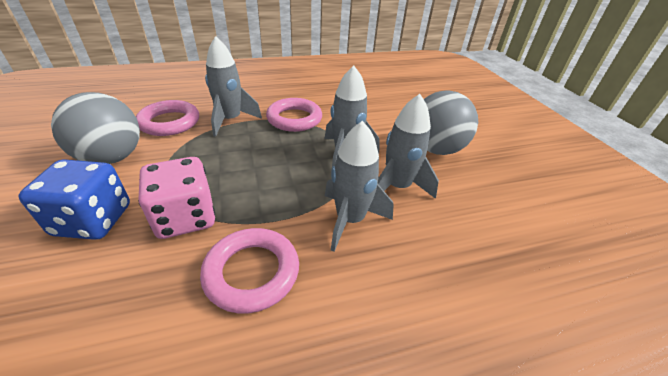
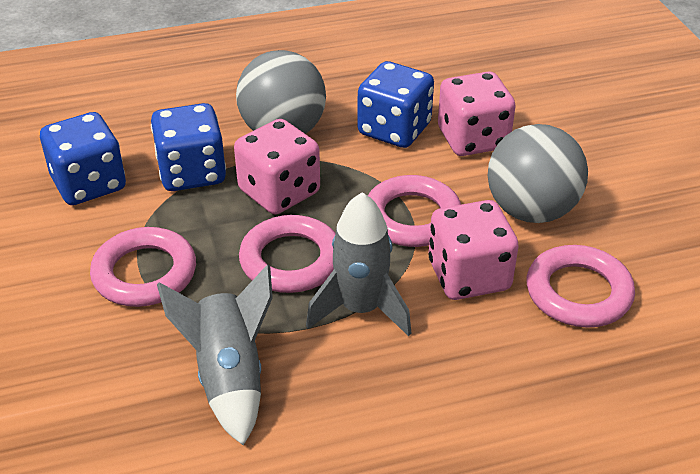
blue dice: [18,159,130,240] = 1 -> [40,112,126,205] [151,103,226,191] [357,61,434,148] = 3
grey rocket: [205,36,262,137] [325,66,380,167] [325,121,394,252] [378,94,439,199] = 4 -> [157,264,273,445] [306,192,411,337] = 2
pink dice: [138,157,215,239] = 1 -> [234,119,320,214] [429,200,519,300] [438,71,516,156] = 3
pink ring: [136,100,199,136] [200,228,299,314] [266,98,322,132] = 3 -> [90,227,196,307] [239,215,336,293] [368,175,461,247] [527,245,635,328] = 4

